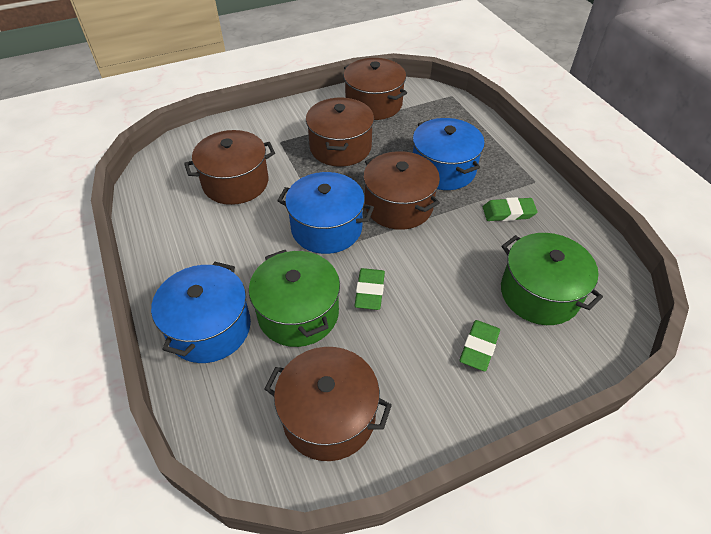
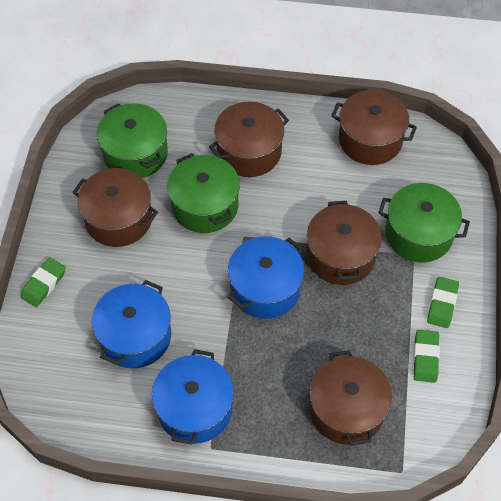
green pot: [249,250,340,347] [501,233,603,325] = 2 -> [97,103,168,178] [167,153,240,233] [378,183,470,262] = 3

